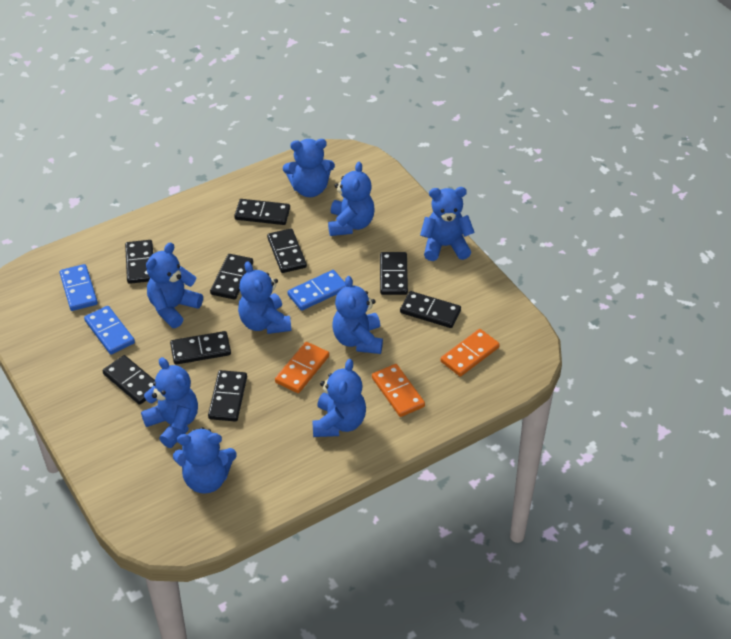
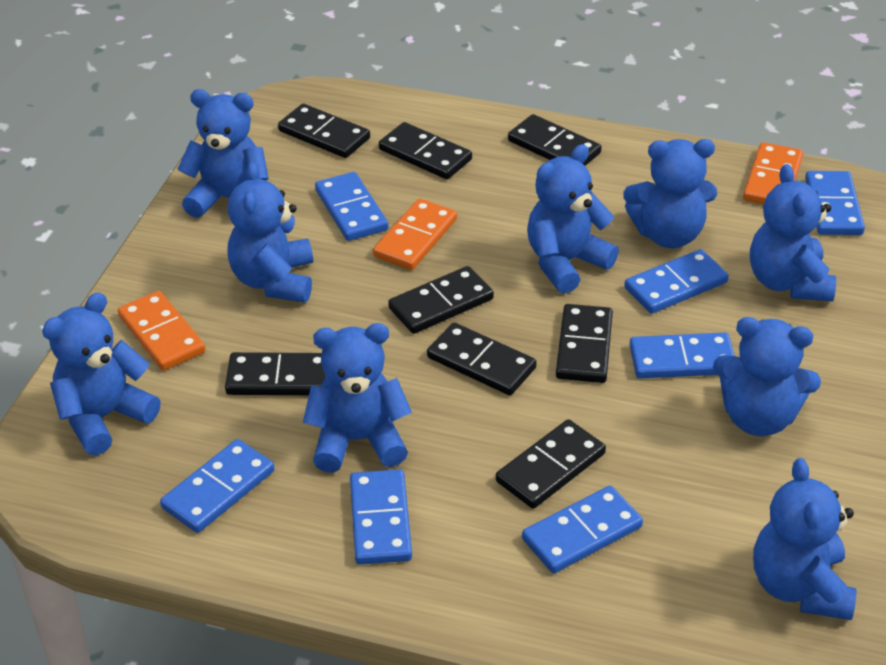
black domino: [103,355,155,405] [125,240,153,284] [170,331,231,365] [208,370,247,422] [210,254,253,300] [234,199,290,225] [267,229,307,273] [380,252,408,295] [400,291,461,328] = 9 -> [225,352,326,395] [278,104,370,158] [379,122,472,179] [388,266,494,334] [427,323,537,395] [496,419,606,509] [508,114,602,166] [556,304,613,383] = 8
blue domino: [60,264,98,311] [84,306,135,355] [287,270,346,311] = 3 -> [160,439,274,533] [315,172,389,241] [350,469,412,565] [522,486,643,573] [624,249,729,314] [629,333,735,379] [805,171,865,235] = 7

